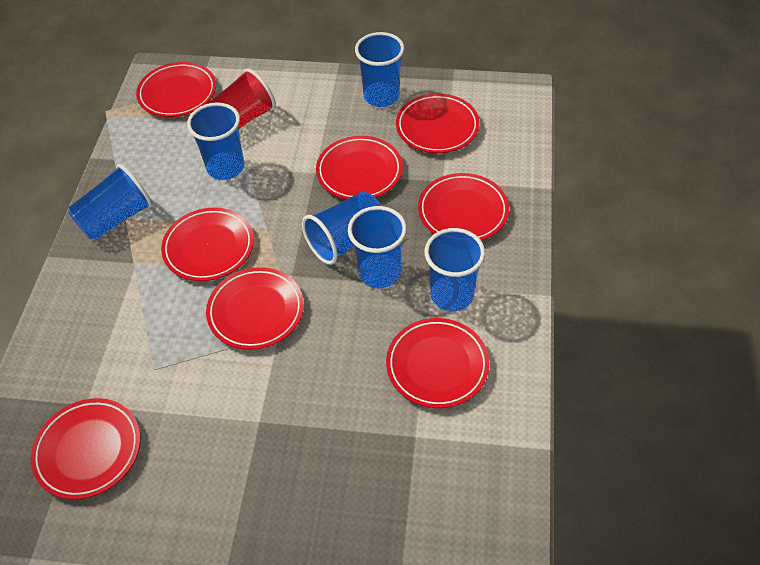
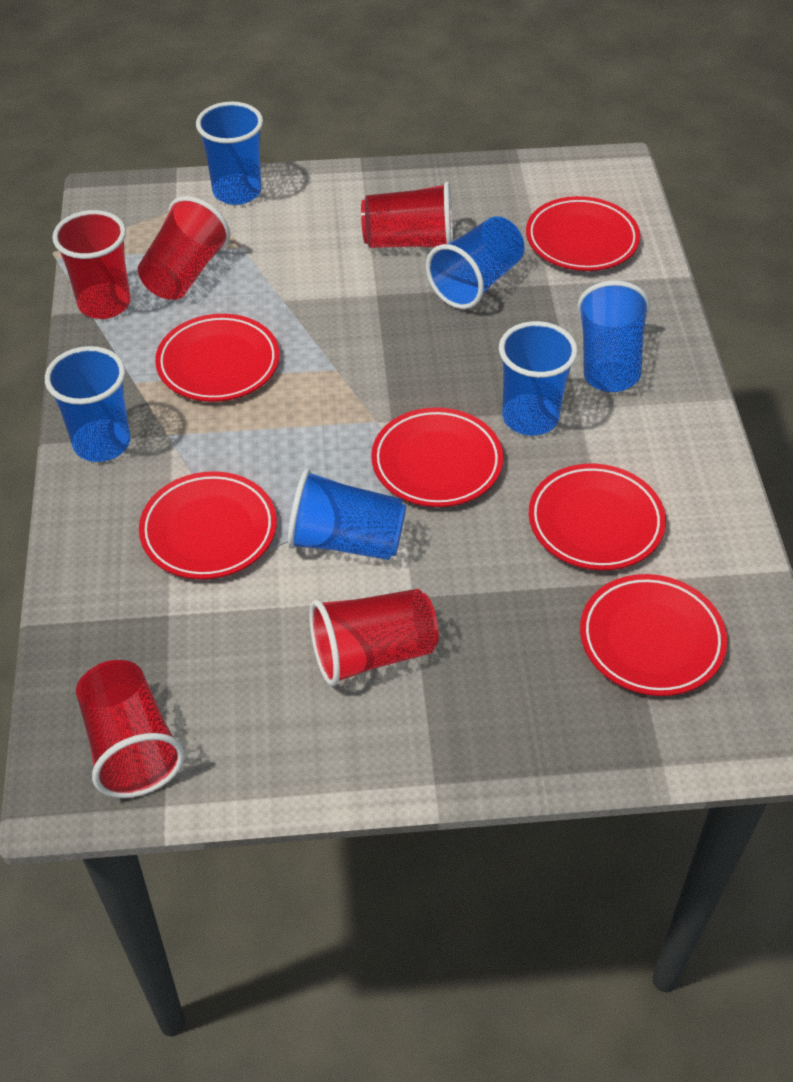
red cup: [207,68,276,129] = 1 -> [52,210,131,319] [76,660,185,798] [138,196,230,300] [309,589,439,686] [361,182,453,248] = 5
red plate: [31,398,141,499] [136,62,216,117] [161,208,254,281] [206,267,304,350] [316,136,403,199] [386,318,489,408] [396,93,480,153] [418,173,509,241] = 8 -> [139,471,277,579] [155,314,280,402] [371,407,503,507] [526,196,640,271] [528,464,666,570] [580,574,727,696] = 6

